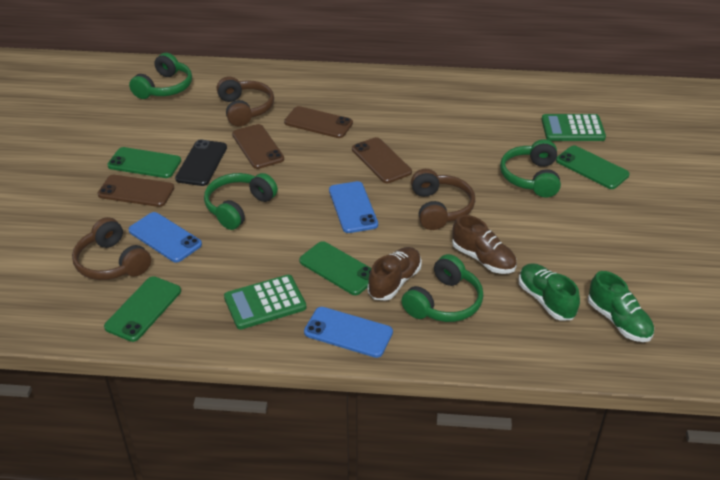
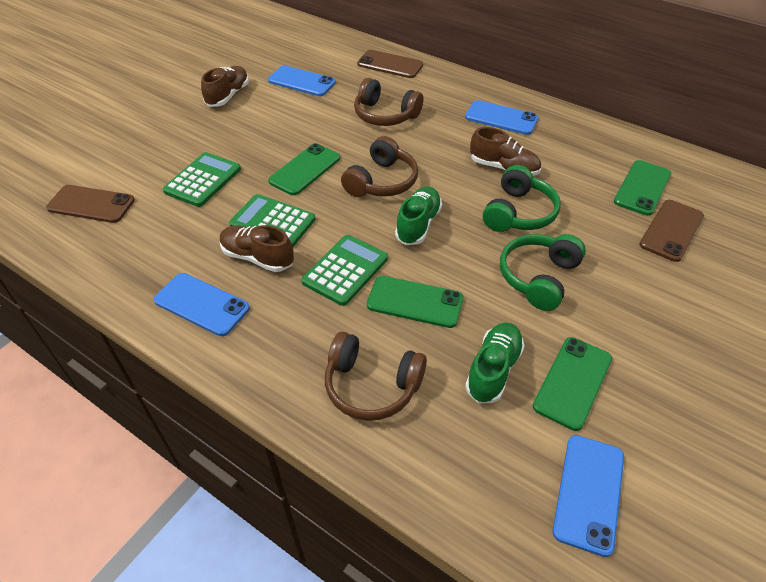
black phone: [175,140,227,186] = 1 -> none = 0
blue phone: [129,212,202,263] [304,307,393,358] [329,181,378,233] = 3 -> [154,273,250,336] [268,65,336,96] [465,100,539,135] [553,435,624,557] = 4
brown phone: [97,175,174,207] [232,124,284,169] [284,106,353,138] [352,137,412,183] = 4 -> [46,185,135,223] [357,50,423,78] [639,200,704,262] = 3
brown shoe: [368,247,422,301] [452,215,517,274] = 2 -> [201,66,249,107] [220,225,294,272] [470,127,541,176] = 3
green calculator: [224,275,306,330] [541,114,606,141] = 2 -> [163,152,241,207] [229,194,316,247] [301,235,388,306] = 3
green headphones: [129,53,192,99] [204,173,278,230] [401,254,483,322] [500,139,561,198] = 4 -> [483,165,561,232] [500,234,586,311] = 2

